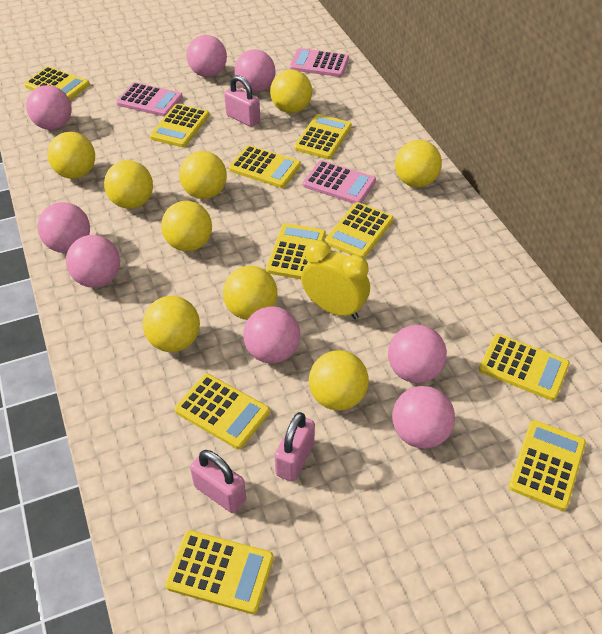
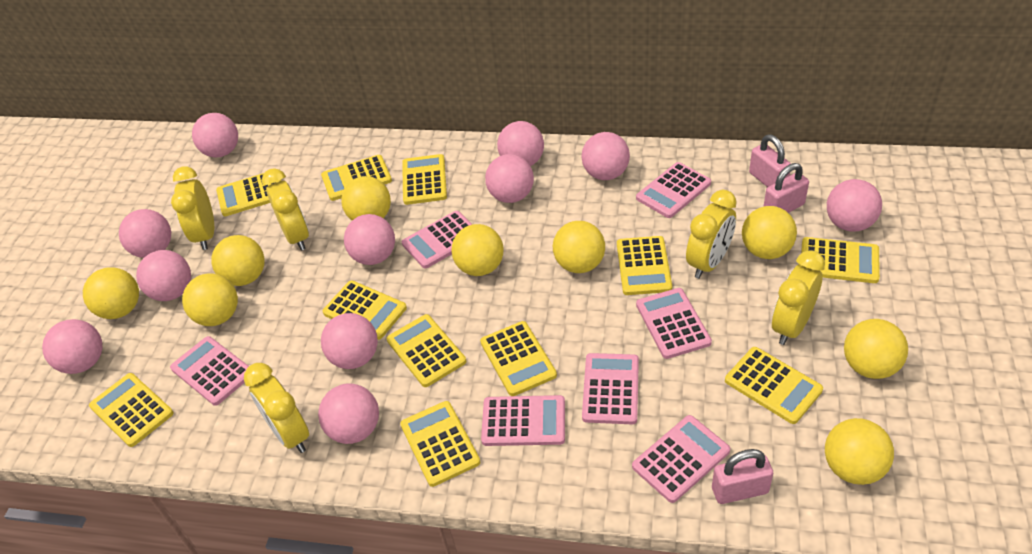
pink ball: [26,85,71,130] [38,202,90,253] [66,235,120,288] [187,35,227,77] [235,50,276,92] [243,307,300,364] [388,325,447,383] [392,386,455,449] = 8 -> [42,319,102,374] [119,209,171,258] [136,250,191,301] [192,113,238,157] [318,384,379,444] [321,313,378,369] [344,214,395,265] [485,154,534,203] [497,121,544,166] [581,132,630,180] [827,179,882,232] = 11
pink calculator: [116,82,183,117] [290,48,349,77] [303,160,376,204] = 3 -> [170,336,249,406] [402,211,473,268] [481,395,565,446] [582,353,639,424] [632,415,730,503] [636,162,711,218] [636,288,712,359] = 7
yellow calculator: [24,66,90,100] [150,104,210,147] [165,530,274,614] [175,374,270,449] [229,145,301,188] [266,223,326,279] [294,114,352,159] [325,202,394,258] [479,334,570,401] [508,420,586,511] = 10 -> [89,373,173,447] [216,173,281,216] [321,155,392,201] [323,281,407,340] [387,314,466,387] [400,401,480,487] [402,154,447,205] [480,321,557,396] [617,236,672,295] [725,347,823,424] [801,237,880,283] = 11
yellow clock: [301,240,370,319] = 1 -> [171,166,214,250] [244,363,309,453] [262,168,309,251] [686,190,737,279] [772,250,825,345] = 5

